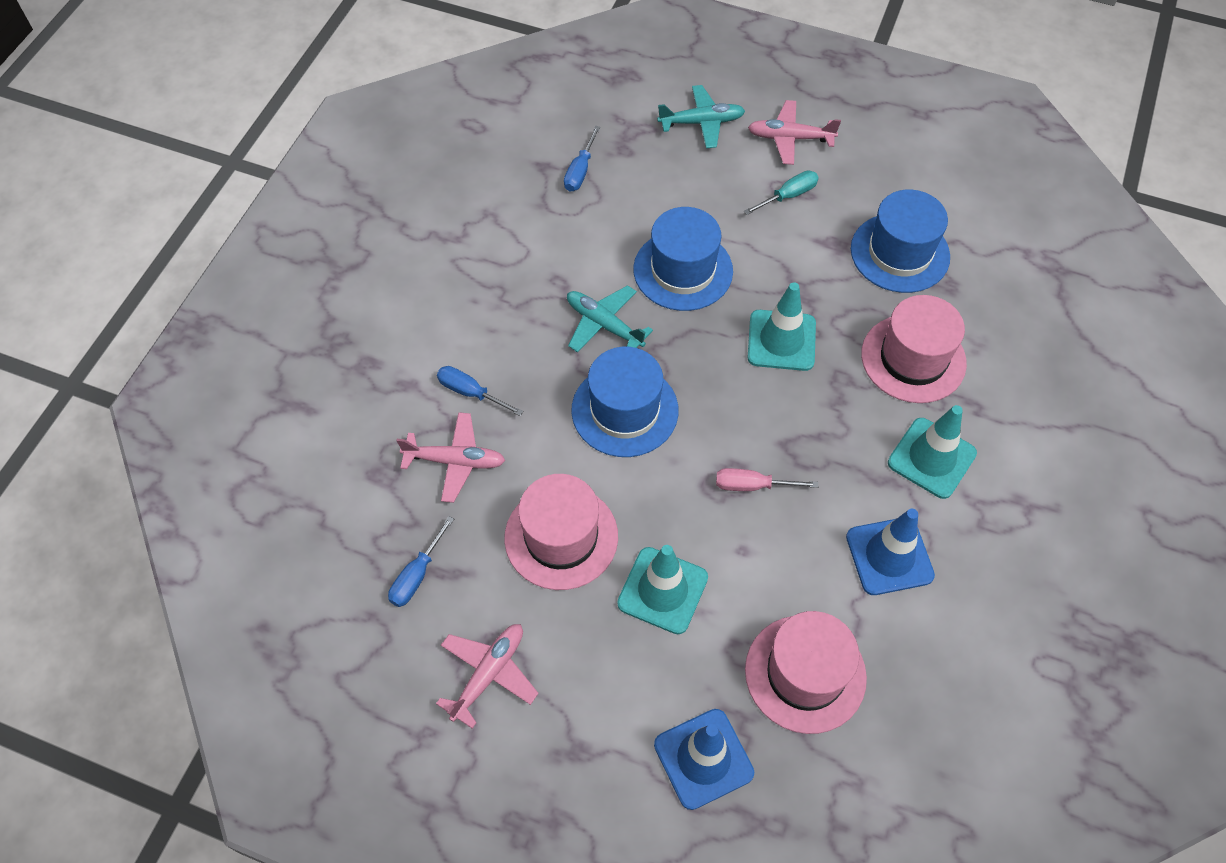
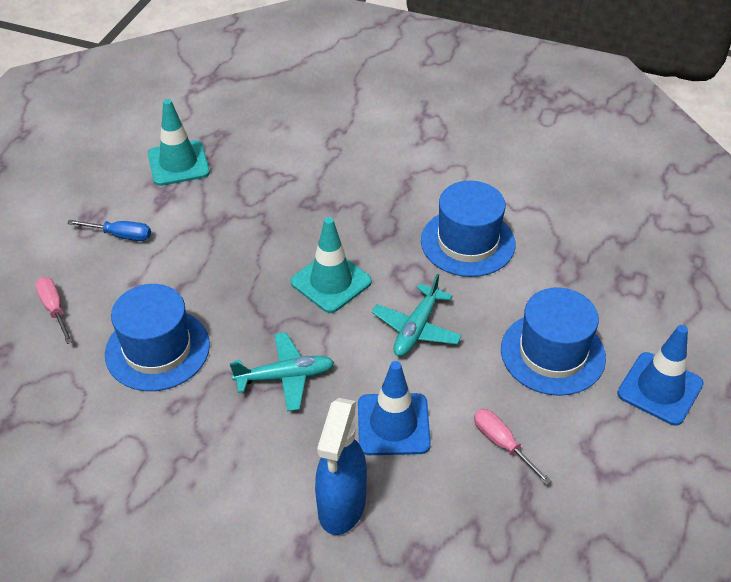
blue screwdriver: [388,516,454,607] [437,366,523,416] [564,126,601,192] = 3 -> [67,220,151,241] = 1
blue spray bottle: none = 0 -> [315,398,367,535] = 1
pink hat: [504,474,618,590] [745,611,867,734] [861,295,967,403] = 3 -> none = 0
pink plane: [396,412,505,503] [436,624,539,729] [748,100,841,165] = 3 -> none = 0
pink screwdriver: [716,468,818,491] = 1 -> [35,277,73,344] [474,409,552,485] = 2
turquoise screwdriver: [744,170,819,215] = 1 -> none = 0
turquoise traffic cone: [617,545,708,634] [748,282,816,371] [888,405,977,499] = 3 -> [148,99,210,186] [291,217,372,313] = 2

